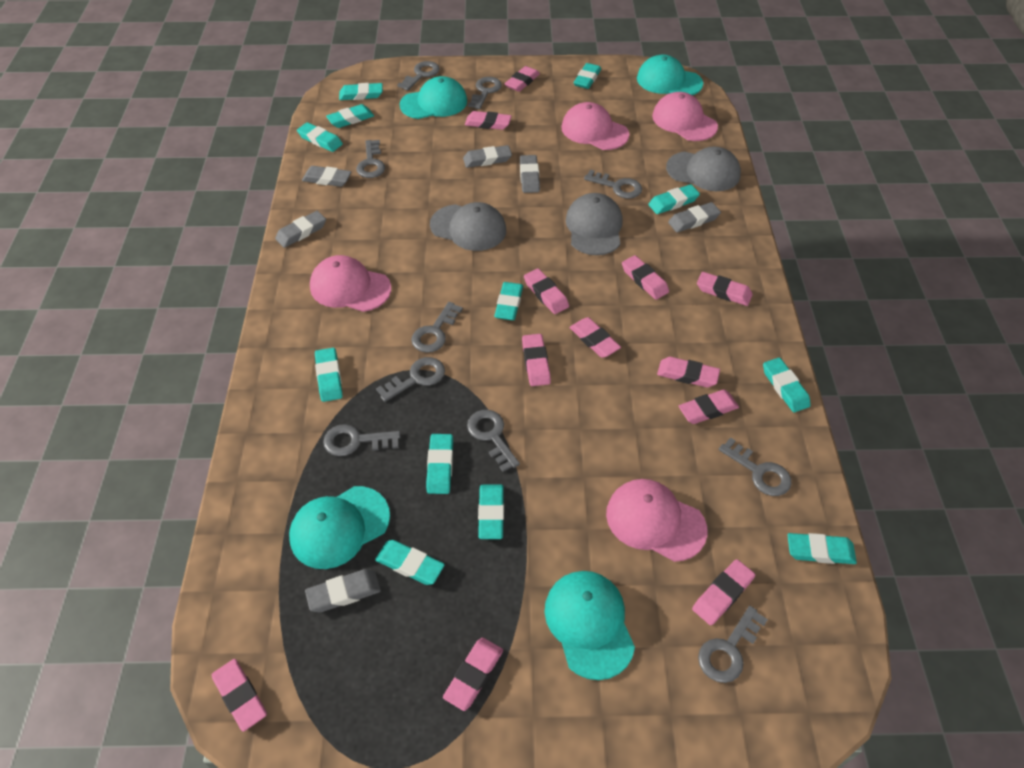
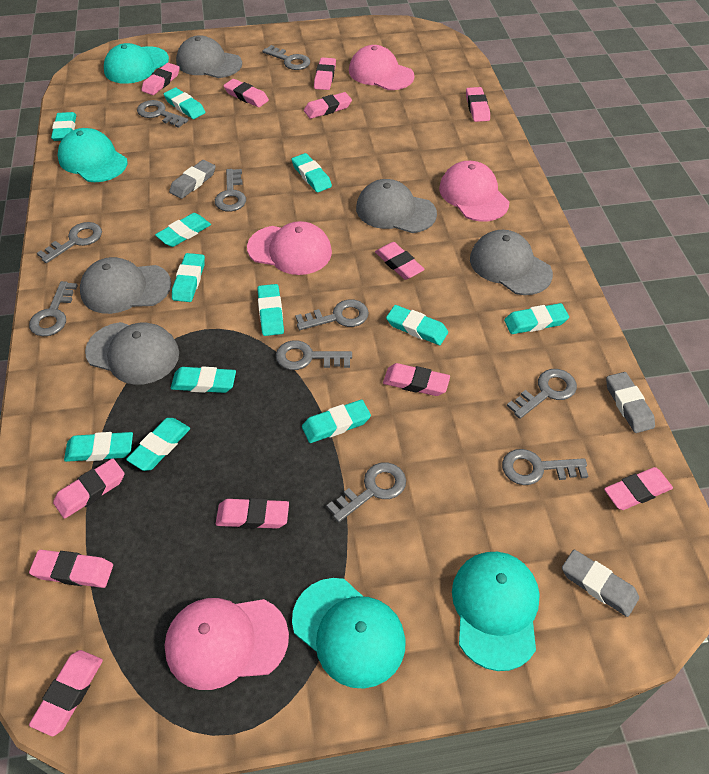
grey cap: [430,202,506,251] [566,193,623,255] [666,147,741,191] = 3 -> [80,257,171,314] [85,322,179,385] [176,35,242,78] [356,179,437,233] [470,230,553,295] = 5
grey eraser: [275,211,326,248] [302,166,351,187] [305,569,381,612] [463,145,512,168] [520,155,540,193] [668,202,721,232] = 6 -> [169,160,216,199] [562,549,639,617] [606,372,655,433] = 3

